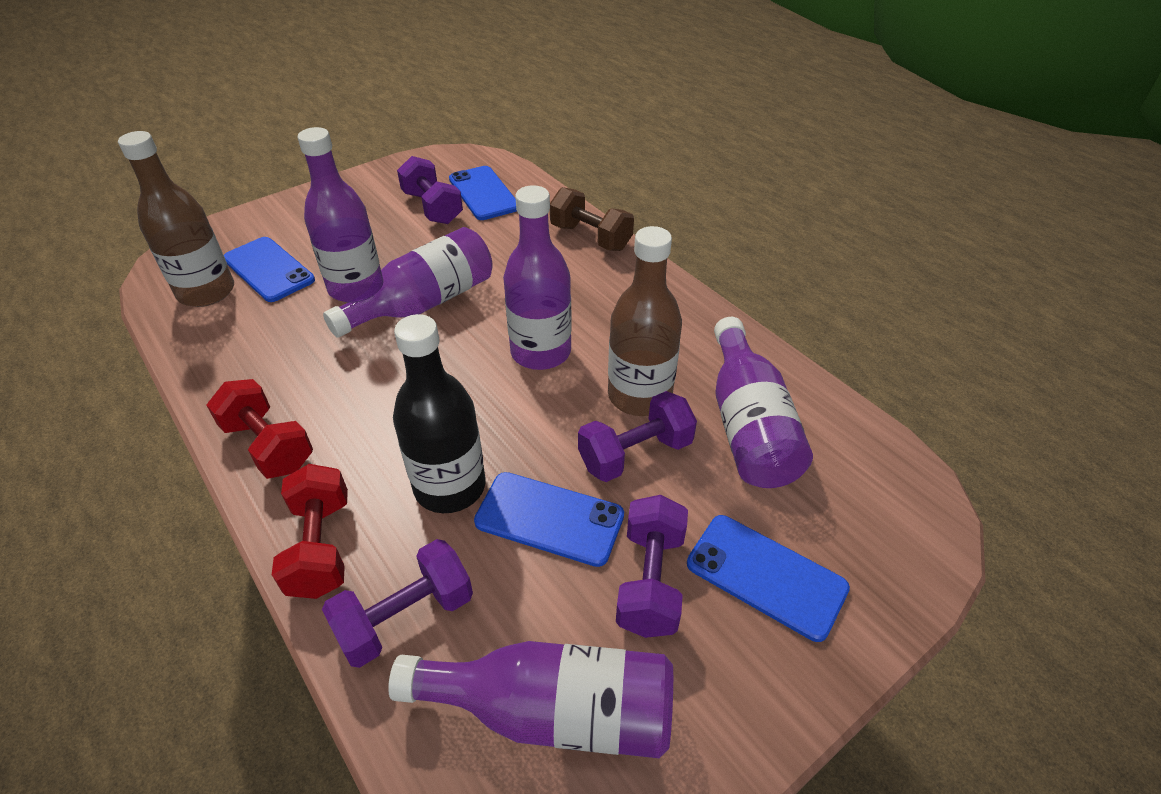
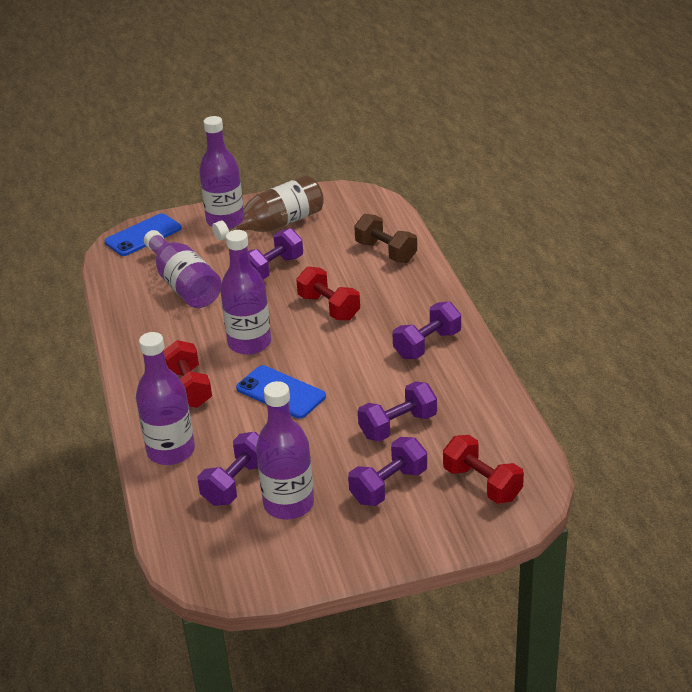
black bottle: [393,314,486,513] = 1 -> none = 0
blue phone: [224,237,315,302] [449,166,517,220] [474,472,624,567] [687,515,850,642] = 4 -> [105,213,182,256] [236,365,326,419] = 2
brown bottle: [118,131,234,307] [608,226,682,416] = 2 -> [212,175,324,241] = 1
purple dumbbell: [322,539,473,668] [397,156,463,224] [578,391,697,482] [616,495,688,638] = 4 -> [197,432,259,506] [248,228,303,279] [348,437,427,506] [358,381,437,442] [393,301,461,359] = 5
red dumbbell: [206,379,313,479] [272,464,348,599] = 2 -> [164,340,212,408] [296,267,360,321] [443,435,524,504] = 3

